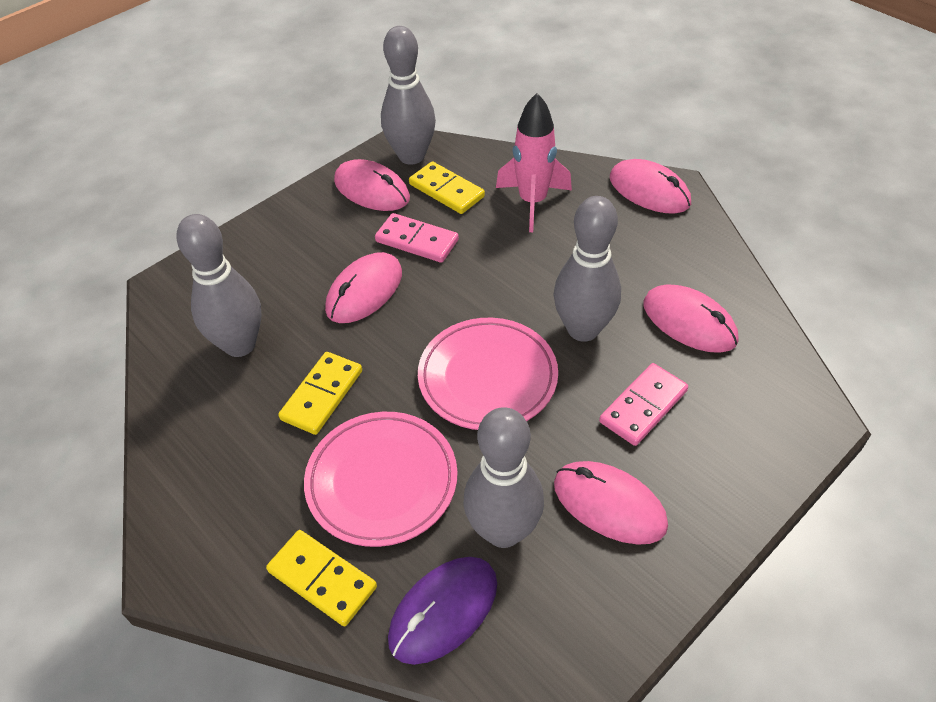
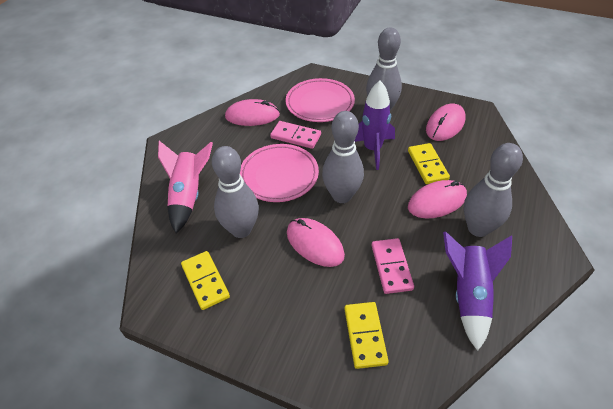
pink mouse: [325,252,402,323] [334,159,410,211] [554,461,668,545] [610,159,691,214] [644,284,738,353] = 5 -> [225,99,280,126] [287,218,345,267] [408,180,467,218] [426,104,466,141] = 4
purple mouse: [388,557,497,665] = 1 -> none = 0
purple rocket: none = 0 -> [355,81,395,170] [443,231,512,351] = 2

